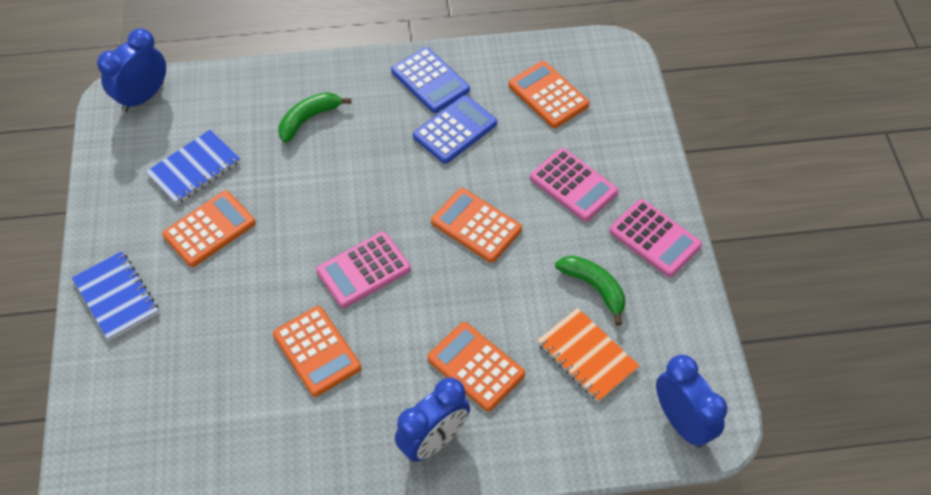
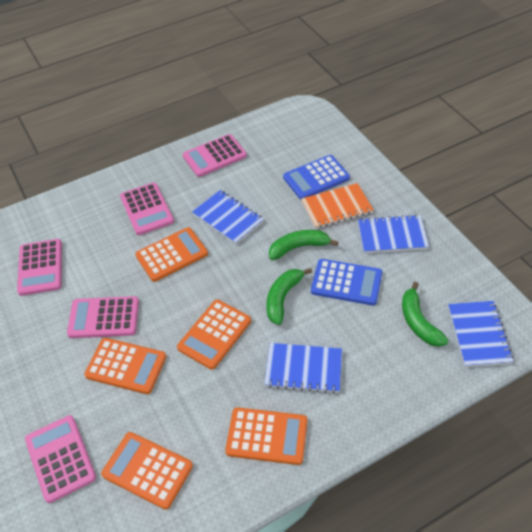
blue clock: [97,28,166,112] [395,377,470,462] [656,355,728,448] = 3 -> none = 0
blue notebook: [72,251,159,341] [146,130,240,205] = 2 -> [192,190,264,244] [264,343,342,394] [358,214,429,253] [448,301,513,367] = 4
green banana: [278,92,351,143] [555,255,625,325] = 2 -> [267,268,312,325] [269,230,338,260] [402,282,449,347] = 3
pink calculator: [316,232,411,308] [530,148,618,221] [609,199,702,277] = 3 -> [17,239,62,296] [25,415,96,503] [67,296,139,338] [120,183,174,235] [183,134,247,177] = 5

